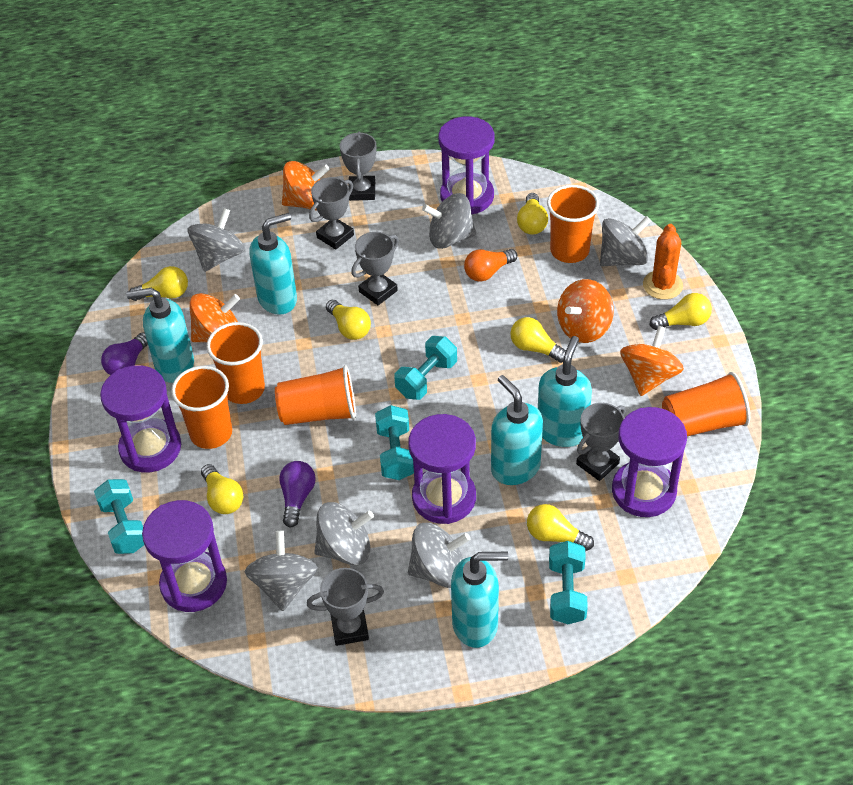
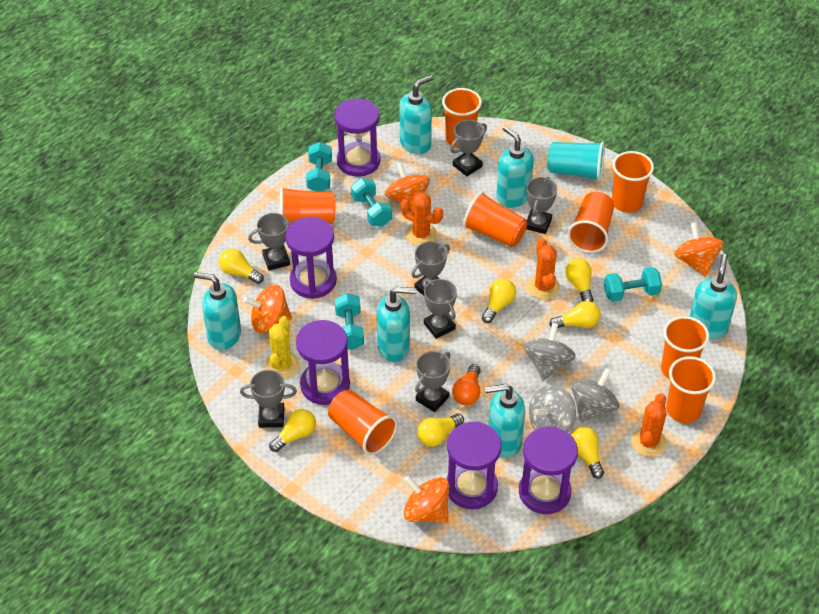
grey spinning top: [188,208,245,272] [245,531,318,611] [315,502,374,565] [408,523,470,588] [422,193,476,249] [600,216,651,267] = 6 -> [524,323,576,381] [529,385,576,432] [571,368,620,422] = 3
grey trophy: [307,568,384,646] [309,177,354,249] [340,132,377,201] [351,232,399,305] [576,403,625,481] = 5 -> [240,370,297,428] [248,213,294,270] [411,241,450,296] [415,351,451,412] [424,279,457,339] [450,120,487,176] [526,176,557,234] = 7
orange cactus: [643,224,683,300] = 1 -> [400,192,443,246] [527,238,560,300] [631,393,667,457] = 3
orange cup: [171,366,232,449] [207,322,265,404] [275,365,356,425] [547,185,599,263] [662,372,750,436] = 5 -> [280,187,336,225] [328,390,397,455] [442,88,482,148] [463,192,527,248] [567,192,614,253] [612,151,654,213] [661,316,709,379] [666,356,716,423] = 8
purple light bulb: [101,332,148,375] [279,461,316,527] = 2 -> none = 0
turquoise cup: none = 0 -> [547,141,605,181] = 1
turquoise soap dispenser: [127,288,194,383] [249,213,297,315] [451,552,508,648] [491,375,543,485] [538,336,592,447] = 5 -> [194,272,241,350] [377,287,416,362] [399,75,433,154] [485,384,525,458] [496,126,534,208] [690,254,737,340] = 6
yellow cactus: none = 0 -> [265,316,300,379] = 1

